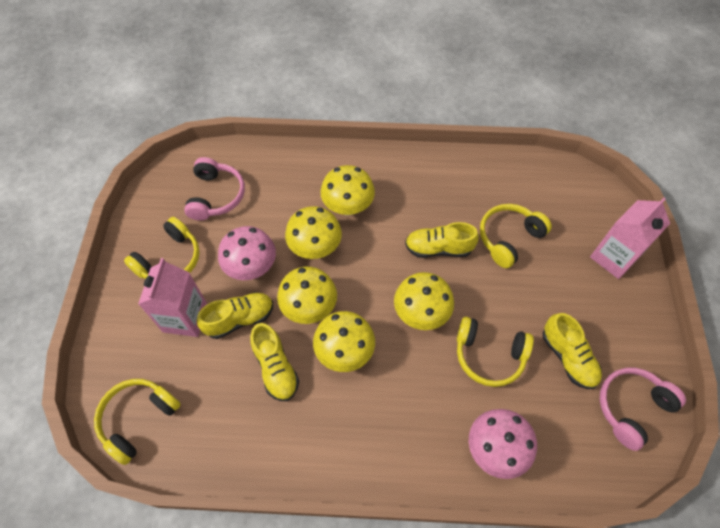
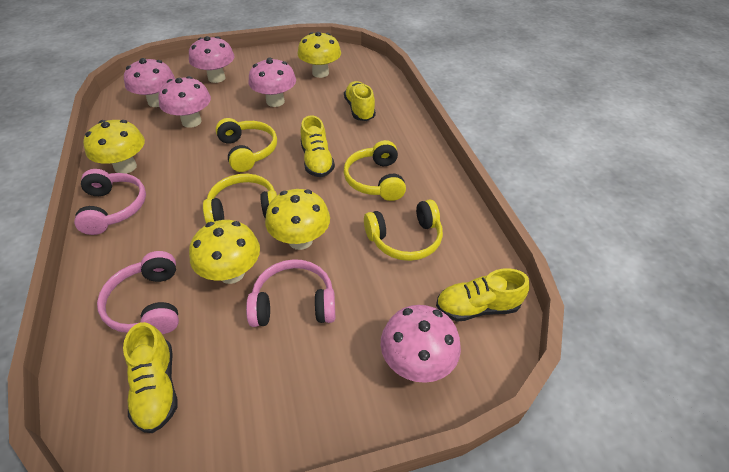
pink carton: [138,258,207,337] [590,198,670,279] = 2 -> none = 0
pink headphones: [184,157,245,221] [599,368,686,451] = 2 -> [74,169,146,235] [97,251,179,334] [246,259,335,327] = 3
pink mushroom: [218,226,276,280] [469,409,537,479] = 2 -> [124,58,175,107] [158,76,211,128] [189,36,235,83] [249,58,296,107] [381,305,461,383] = 5
yellow mushroom: [277,267,337,324] [285,206,342,259] [313,311,375,372] [321,165,375,216] [394,272,454,330] = 5 -> [83,120,145,174] [189,220,260,284] [265,189,330,250] [297,32,341,78] = 4

